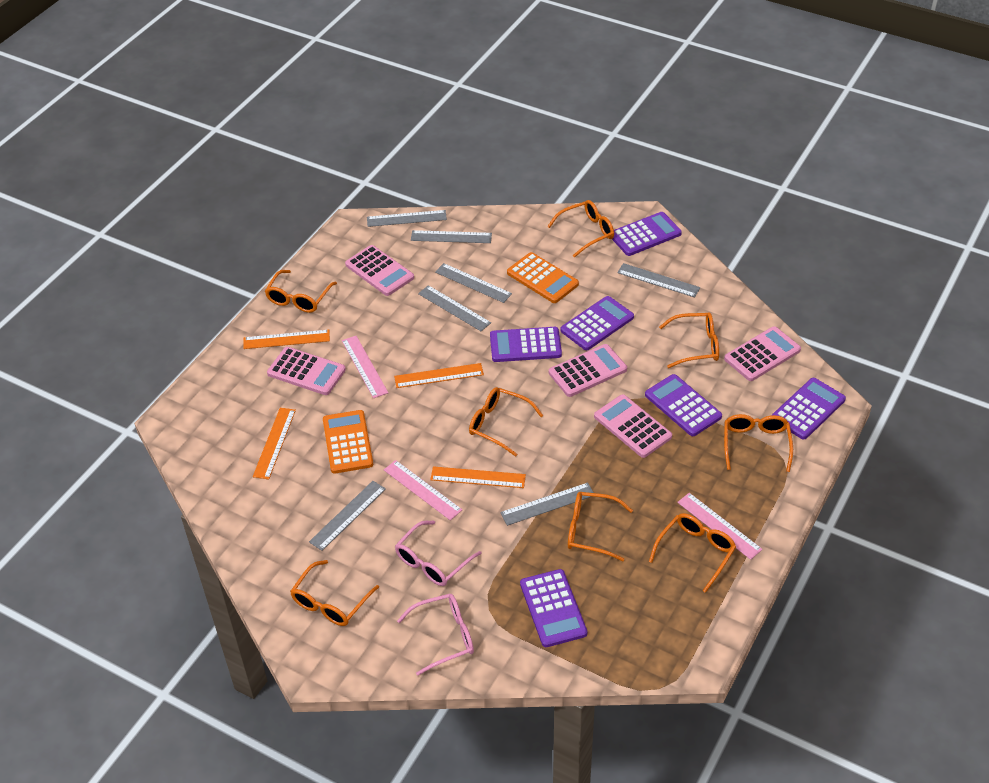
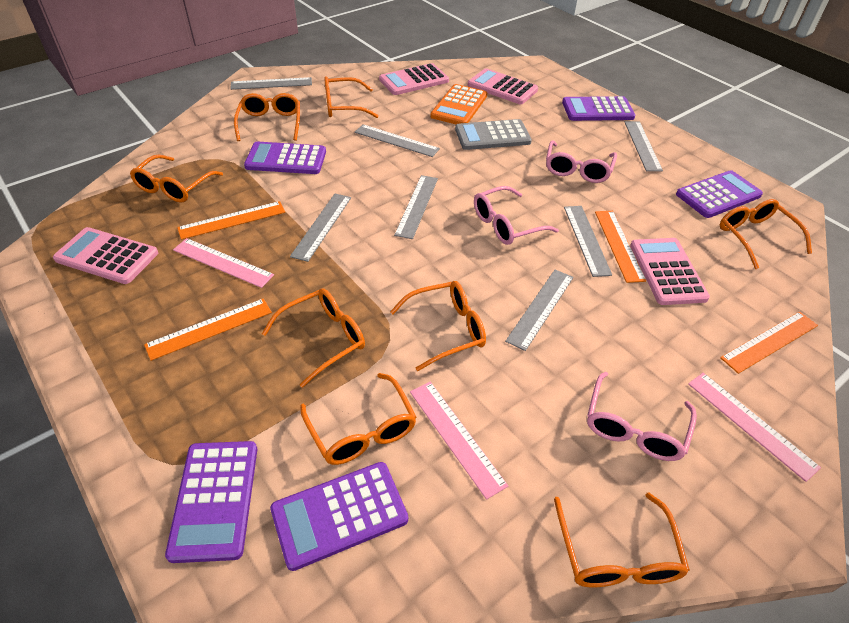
grey calculator: none = 0 -> [455,119,532,150] = 1
orange calculator: [323,410,373,474] [507,252,579,303] = 2 -> [430,84,487,124] = 1
pink calculator: [267,347,346,395] [345,245,414,296] [549,344,627,397] [594,394,672,458] [724,326,801,381] = 5 -> [53,227,158,284] [379,63,449,95] [468,68,538,104] [630,238,710,305] = 4
pink glasses: [395,521,482,586] [397,594,474,676] = 2 -> [474,186,559,245] [546,140,617,183] [587,371,697,461] = 3
purple calculator: [490,327,562,362] [520,569,587,647] [561,296,634,350] [612,212,682,256] [645,374,722,436] [772,378,846,439] = 6 -> [165,441,257,563] [244,141,326,174] [270,462,408,571] [562,96,635,121] [676,170,763,218] = 5

